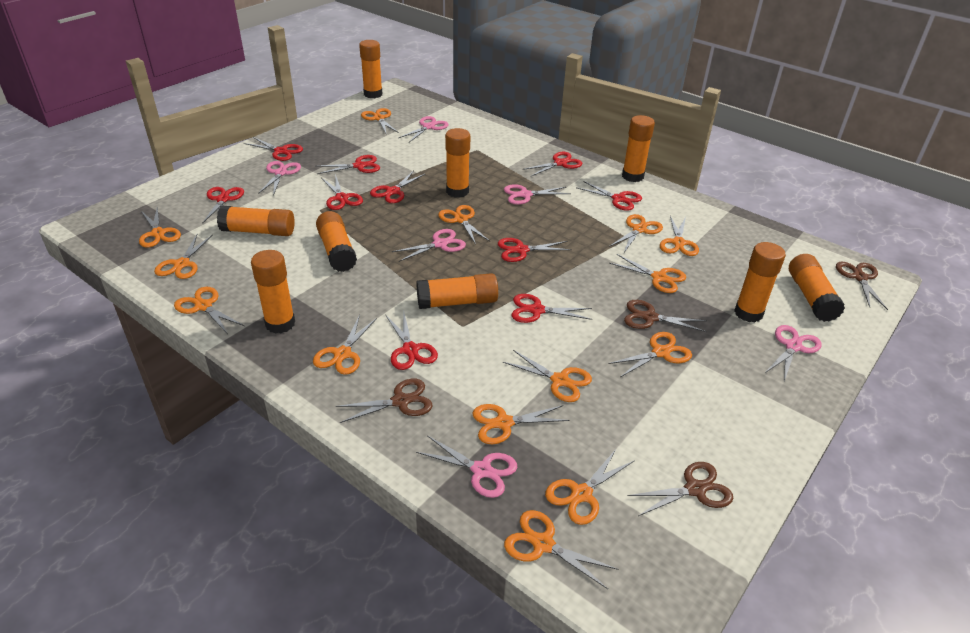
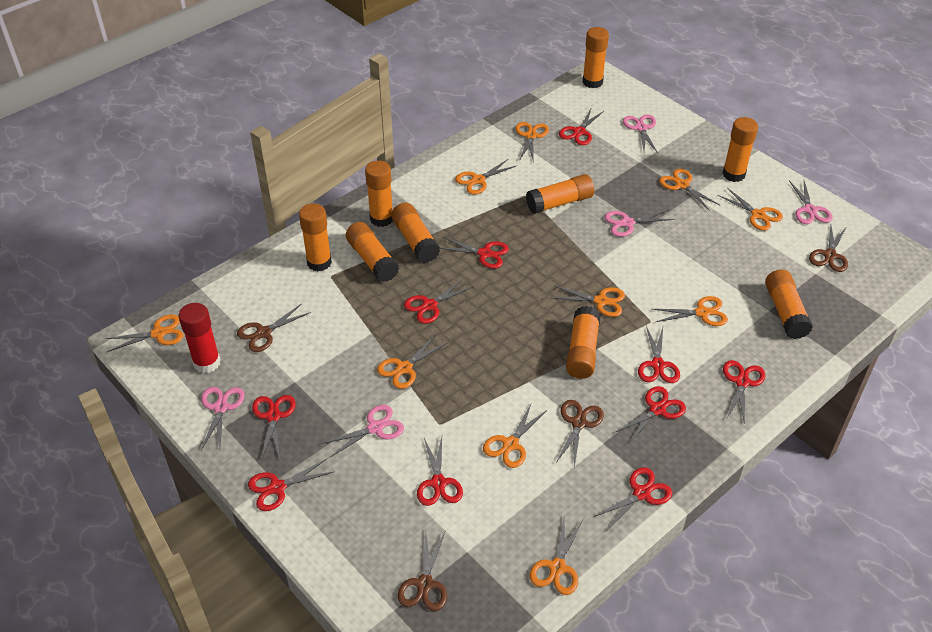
orange scissors: [139,208,181,247] [154,235,213,279] [174,287,245,334] [313,315,377,375] [361,108,399,133] [438,205,490,245] [472,404,570,444] [503,350,592,402] [504,510,618,589] [545,448,635,525] [608,332,692,377] [609,214,663,252] [609,254,686,293] [660,216,699,256] = 14 -> [105,314,183,352] [377,335,447,389] [455,159,518,194] [483,404,547,468] [515,122,549,163] [530,518,583,595] [552,286,625,317] [653,296,728,326] [659,169,720,211] [717,188,783,231] = 10
pink scissors: [258,161,301,196] [392,229,466,262] [399,116,449,142] [416,435,517,498] [504,184,571,205] [765,325,822,381] = 6 -> [201,387,245,450] [321,405,404,457] [604,210,674,237] [623,115,658,153] [789,181,832,224] = 5
red glue stick: none = 0 -> [179,303,220,373] = 1

